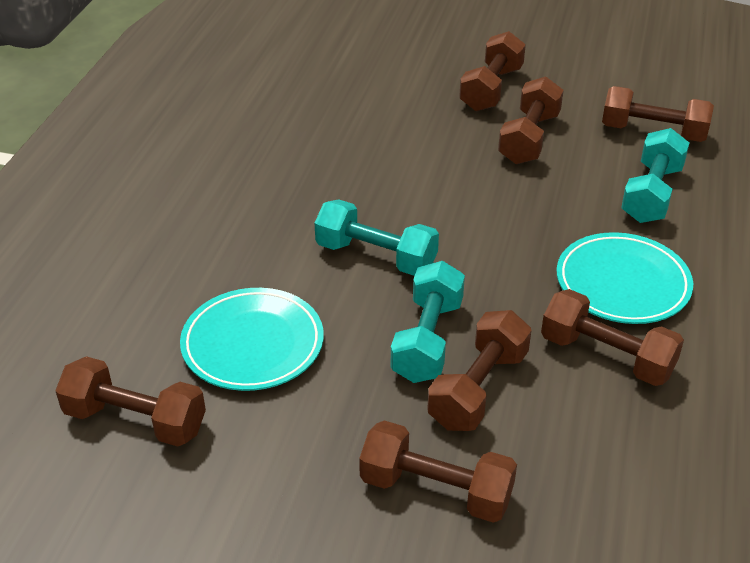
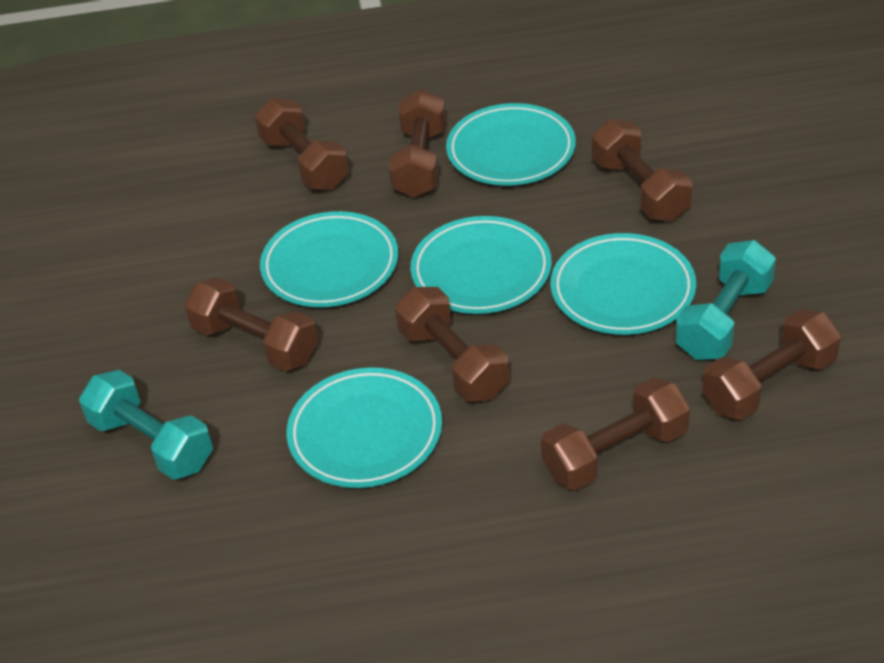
turquoise dumbbell: [315,199,439,276] [391,261,465,383] [621,128,689,223] = 3 -> [79,370,213,480] [675,240,776,360] = 2
turquoise plate: [180,288,324,391] [557,232,693,324] = 2 -> [260,211,398,307] [286,367,442,488] [411,216,552,314] [446,103,576,186] [550,233,696,335] = 5

